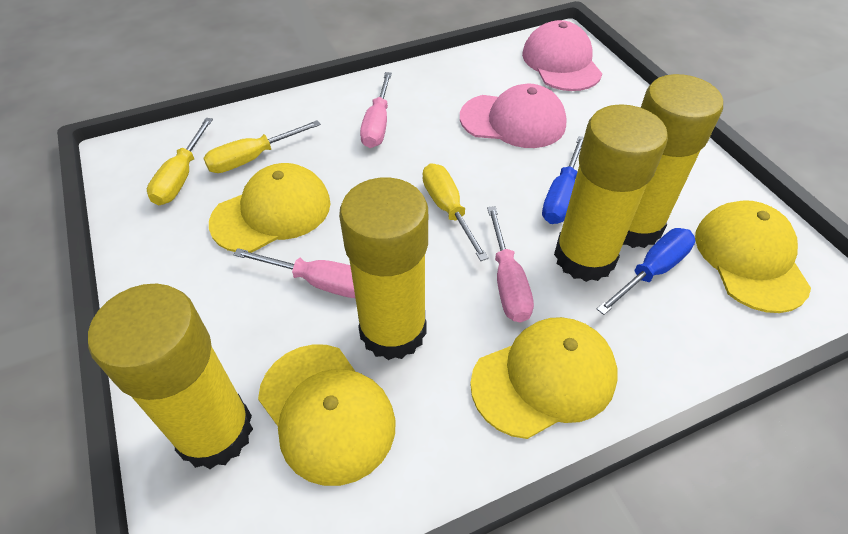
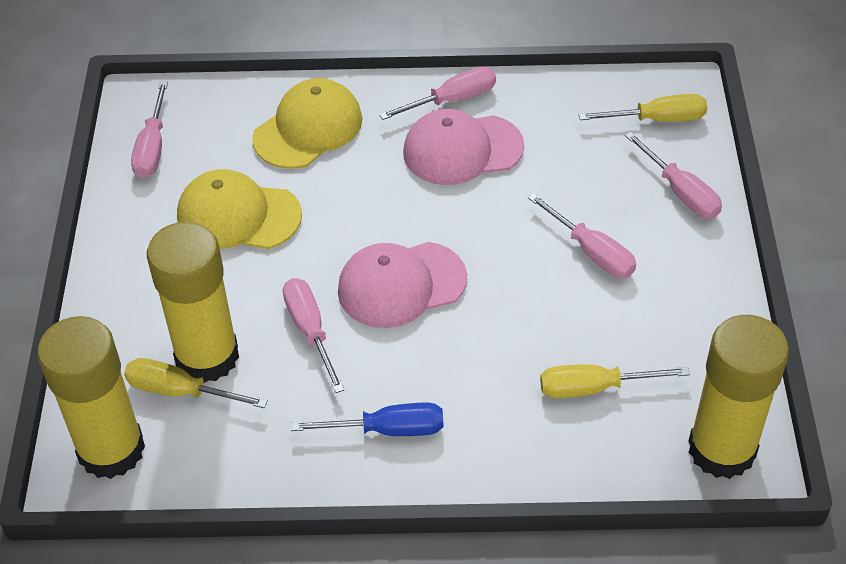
blue screwdriver: [542,136,584,224] [597,228,695,315] = 2 -> [291,403,443,436] = 1
pink screwdriver: [233,248,355,298] [360,72,392,148] [487,206,534,322] = 3 -> [131,81,168,178] [283,278,344,393] [379,67,496,120] [528,193,636,278] [625,132,722,218] = 5
yellow cap: [209,163,331,253] [258,344,396,486] [470,317,617,439] [695,200,811,313] = 4 -> [177,169,302,249] [252,78,362,169] = 2
yellow glue stick: [88,284,253,469] [339,177,428,360] [554,104,668,282] [623,74,723,248] = 4 -> [37,316,145,479] [147,222,239,383] [688,315,789,479] = 3

